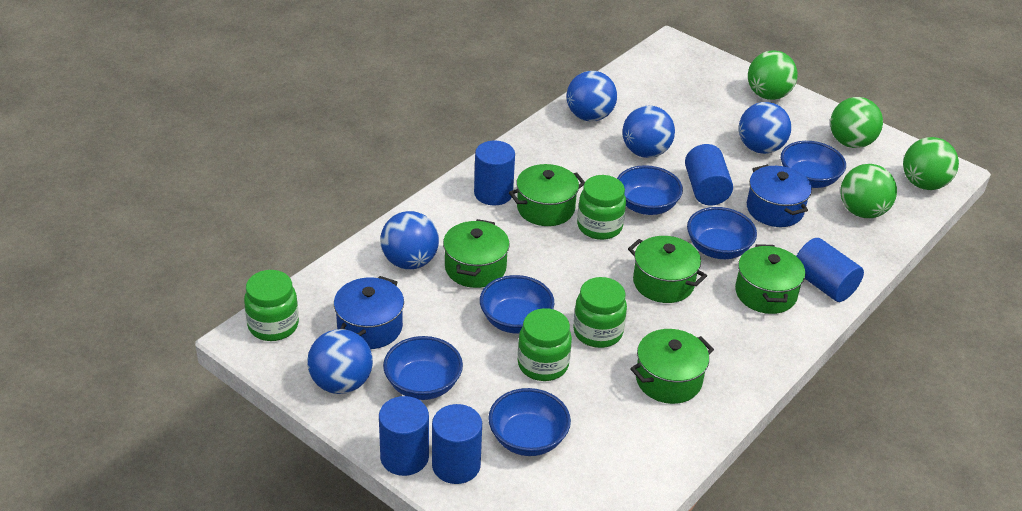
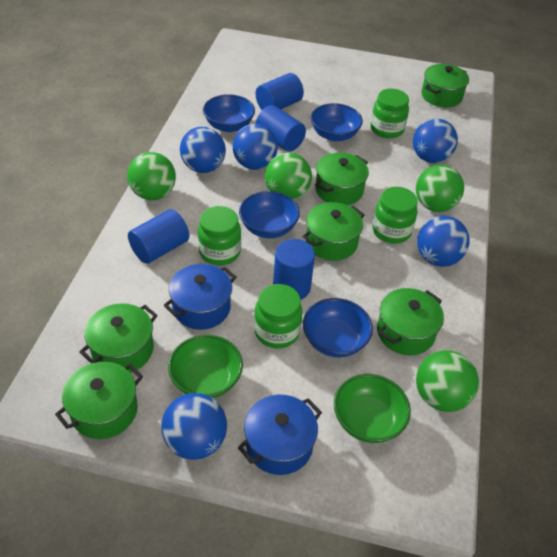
blue bowl: [383,336,463,400] [480,275,554,334] [488,388,571,456] [617,165,683,215] [687,207,757,259] [781,141,846,188] = 6 -> [203,94,255,132] [239,191,300,238] [303,298,373,357] [311,103,363,141] = 4
blue cylinder: [379,396,429,476] [432,404,482,484] [474,140,515,206] [685,144,733,205] [796,238,864,302] = 5 -> [128,209,189,264] [256,73,304,110] [256,105,306,152] [273,239,315,300] = 4
green bowl: none = 0 -> [168,335,243,398] [334,374,411,443] = 2
green pot: [443,219,510,288] [509,164,585,226] [628,236,707,303] [630,329,714,404] [735,244,805,314] = 5 -> [55,362,143,439] [79,303,158,373] [303,202,365,261] [315,153,369,205] [377,288,444,355] [421,64,469,107] = 6

